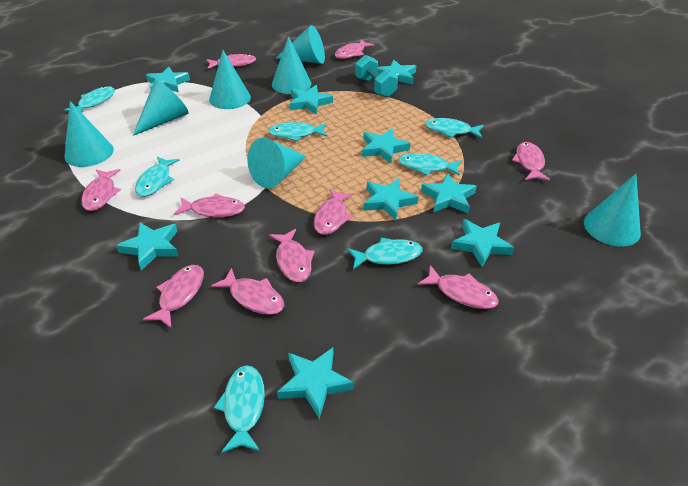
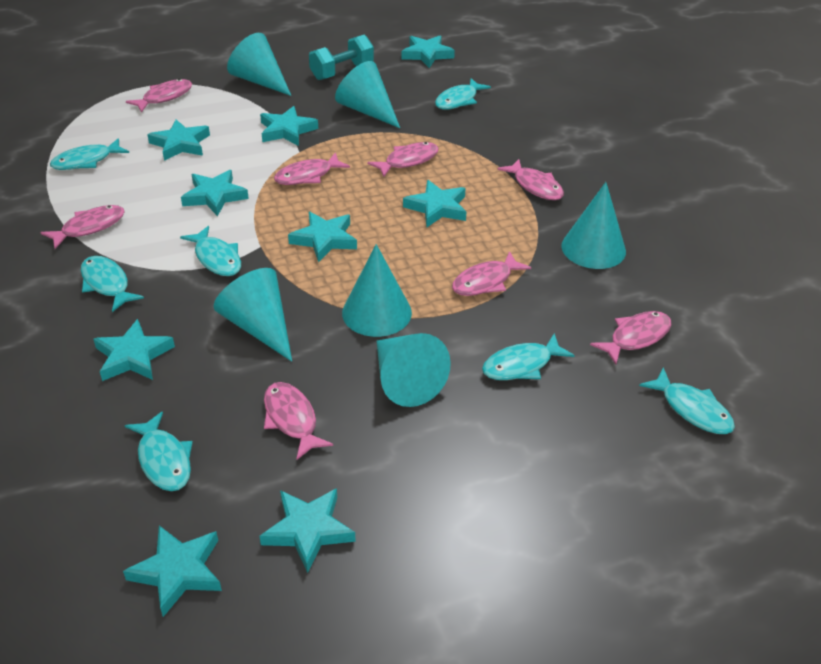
pink fish: [81,169,121,211] [143,265,204,328] [174,193,245,217] [206,54,256,69] [211,268,284,315] [269,229,314,282] [314,189,354,235] [335,39,375,59] [417,265,498,309] [512,142,550,181] = 10 -> [40,205,125,249] [126,79,192,113] [264,382,333,460] [274,152,350,185] [368,142,439,177] [452,251,531,296] [497,159,564,200] [590,311,672,365] = 8
turquoise cone: [64,101,114,167] [133,80,189,136] [209,50,251,109] [247,137,307,189] [272,36,311,94] [276,25,325,64] [584,174,641,247] = 7 -> [214,268,292,361] [227,33,291,96] [335,61,400,128] [342,244,412,337] [376,333,451,407] [561,182,626,269] = 6

